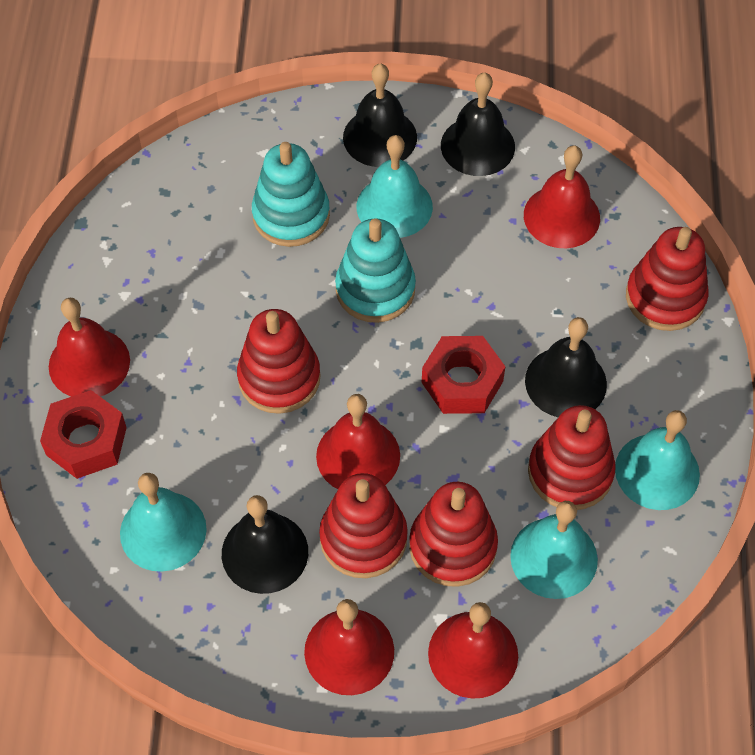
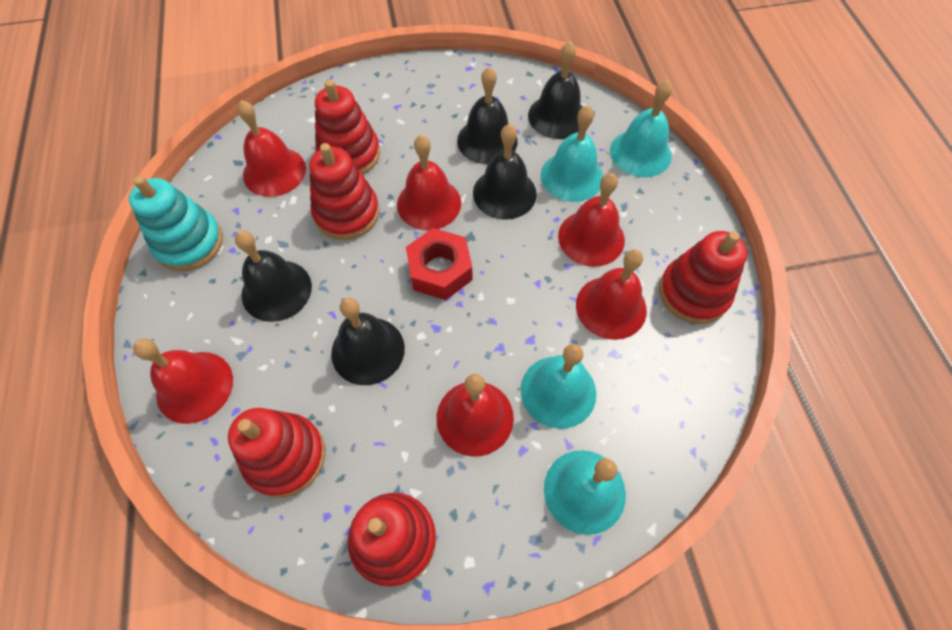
black bell: [222,495,308,594] [343,63,417,167] [441,73,515,176] [525,317,607,417] = 4 -> [235,231,312,322] [331,298,405,385] [457,67,518,164] [473,124,537,220] [528,41,583,139] = 5
red bell: [49,298,130,397] [304,599,394,695] [316,394,400,489] [428,602,518,699] [524,145,600,248] = 5 -> [133,339,233,424] [237,100,306,197] [397,135,461,230] [437,374,514,457] [558,173,625,267] [576,249,647,340] = 6
red nut: [40,390,127,479] [422,336,505,414] = 2 -> [406,228,472,300] = 1
turquoise stacking toy: [252,142,330,247] [335,218,416,323] = 2 -> [129,176,223,271] = 1

